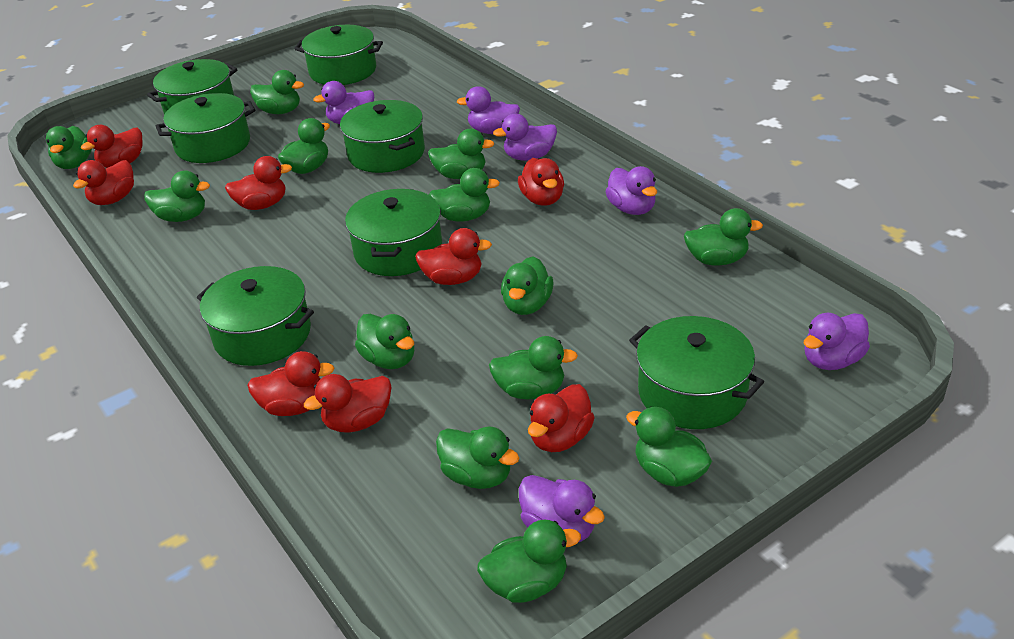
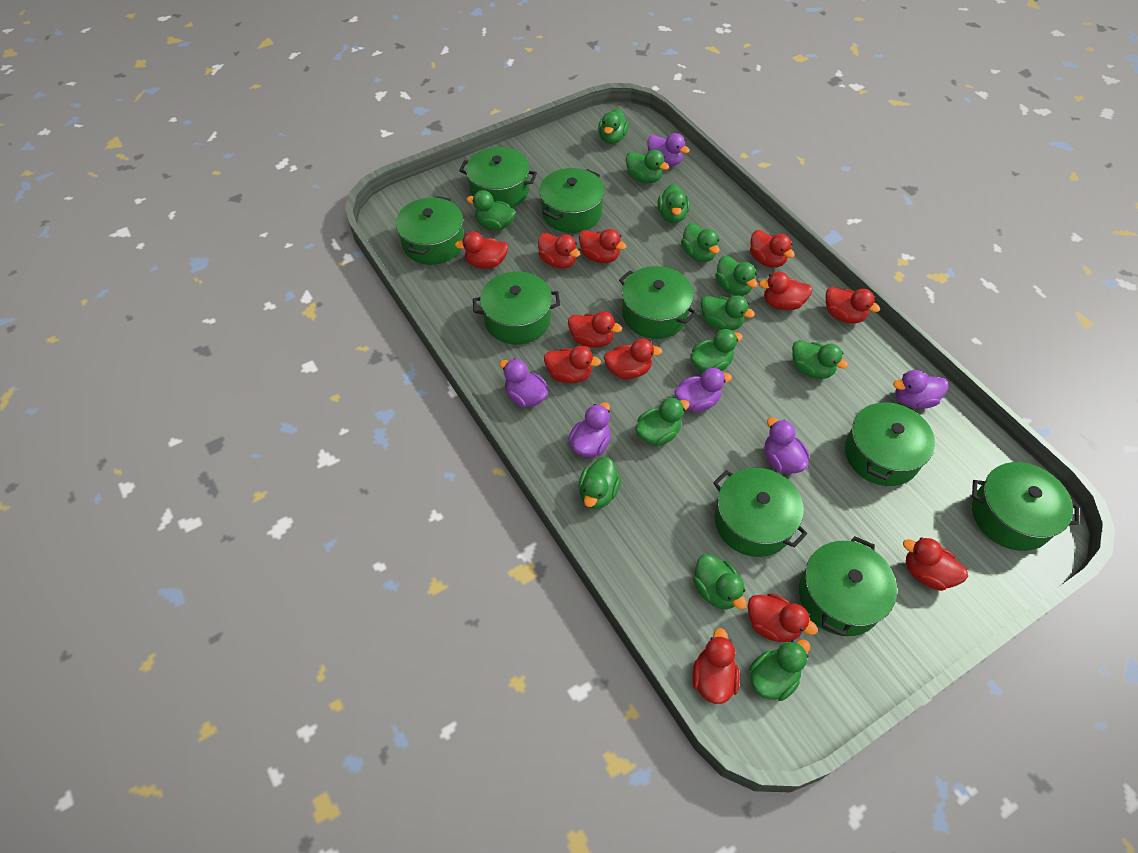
green pot: [147,59,237,114] [156,93,255,163] [197,266,314,366] [294,25,383,85] [340,100,425,173] [345,189,442,276] [629,316,764,429] = 7 -> [396,196,464,265] [459,147,537,208] [473,271,560,344] [539,168,605,233] [619,266,697,339] [713,468,807,557] [799,536,897,636] [845,400,935,486] [972,462,1080,551] = 9
red duck: [73,160,134,205] [81,125,143,168] [225,156,292,210] [247,351,335,416] [304,374,392,433] [415,228,492,285] [518,158,564,206] [528,384,595,452] = 8 -> [455,232,509,269] [538,233,580,269] [544,346,601,383] [568,311,622,348] [579,229,626,263] [604,339,662,379] [692,628,740,704] [748,593,818,642] [750,230,795,268] [759,272,813,310] [826,287,880,324] [903,537,968,591] = 12

